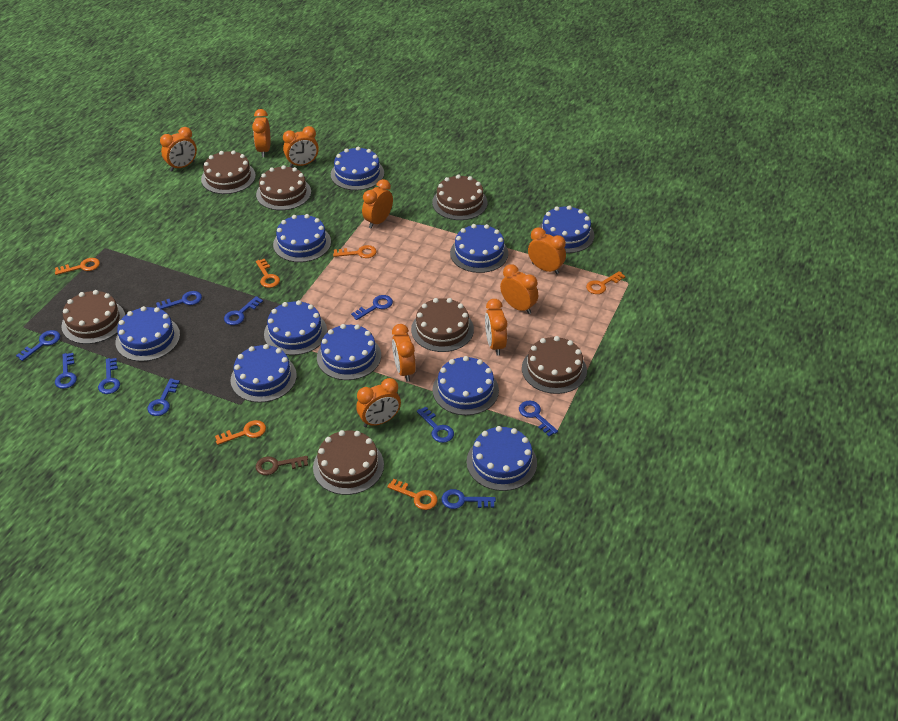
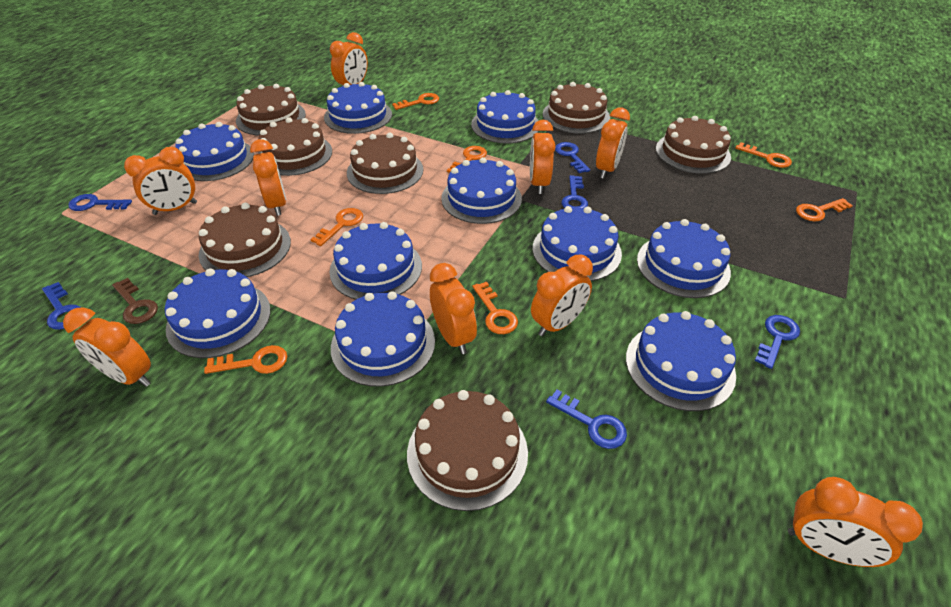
blue key: [16,330,60,361] [55,353,77,389] [98,358,120,394] [147,378,180,416] [156,291,202,309] [224,296,263,325] [351,295,393,320] [417,406,454,443] [441,489,496,509] [519,401,558,436] = 10 -> [42,282,81,330] [68,194,132,211] [546,390,627,449] [555,142,590,173] [561,175,588,208] [755,315,800,369] = 6
orange key: [55,258,100,275] [215,420,266,445] [256,259,280,288] [333,245,377,258] [387,479,438,510] [586,271,626,294] = 6 -> [204,345,287,374] [310,208,363,246] [392,93,439,110] [447,146,487,173] [472,282,518,334] [735,142,792,168] [796,198,853,221] = 7

